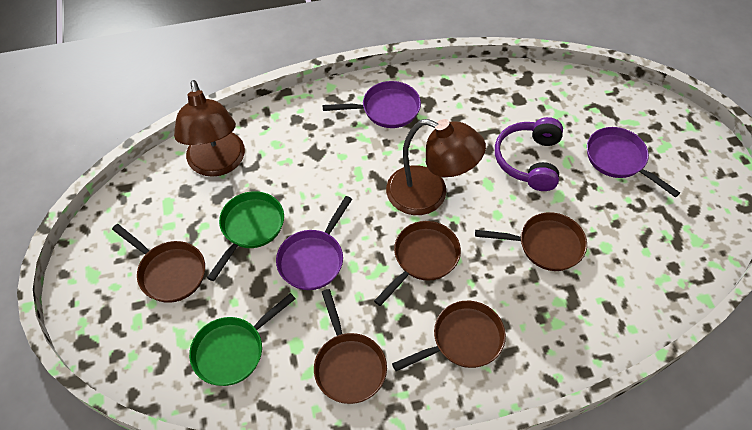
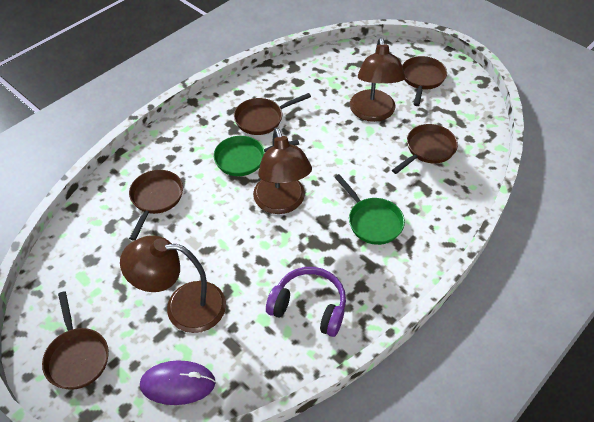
brown lamp: [174,80,245,177] [386,119,486,215] = 2 -> [120,235,226,333] [253,127,312,214] [350,37,405,122] = 3
purple mouse: none = 0 -> [140,360,215,405] = 1
purple pan: [276,196,352,290] [322,81,421,128] [587,127,680,198] = 3 -> none = 0

